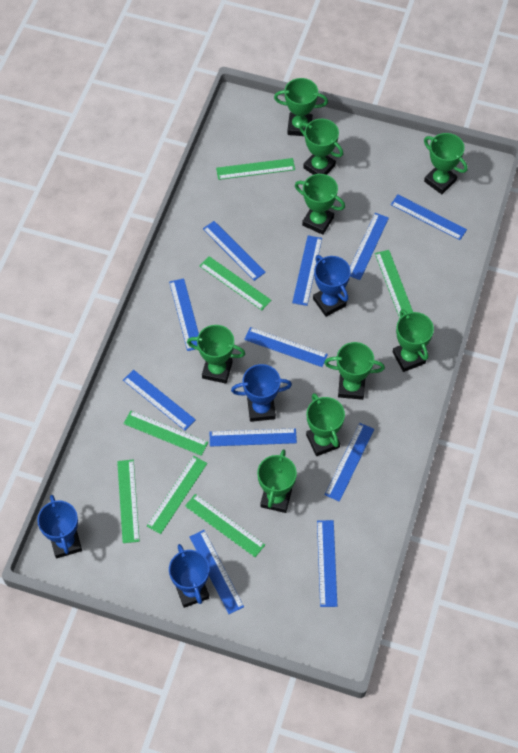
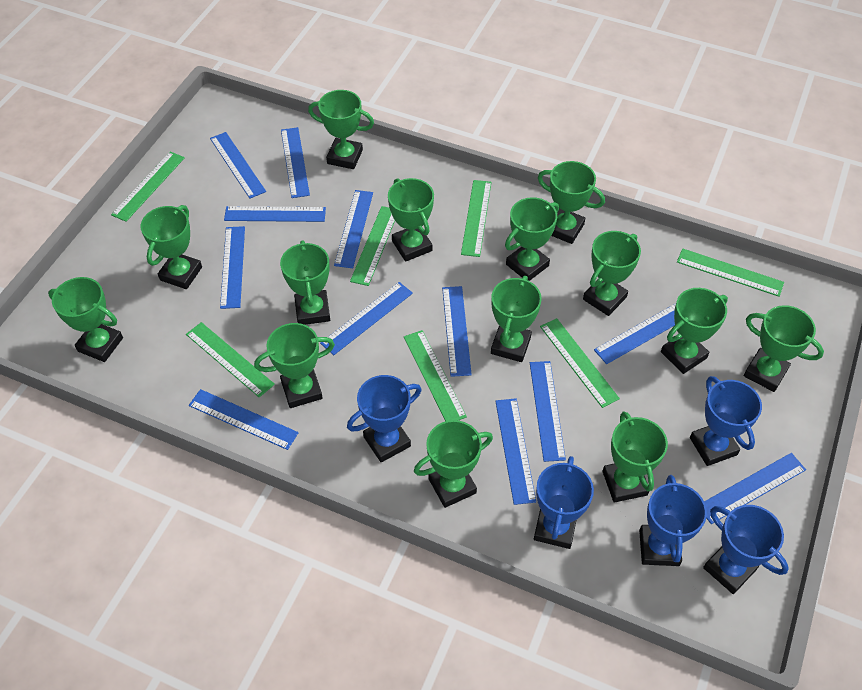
blue ruler: [123,370,196,430] [169,278,199,351] [189,530,244,614] [203,221,266,281] [210,428,297,447] [244,327,328,367] [292,235,322,306] [317,520,337,607] [325,423,374,502] [350,213,389,280] [390,194,467,240] = 11 -> [189,389,299,450] [210,132,266,199] [220,226,245,309] [224,206,326,222] [281,127,310,198] [320,282,413,355] [334,190,373,268] [442,286,472,377] [495,398,536,505] [530,361,566,462] [594,303,676,364] [704,453,806,524] = 12
blue trophy: [37,495,82,558] [169,544,209,608] [231,364,292,422] [313,255,351,317] = 4 -> [347,375,422,462] [534,456,594,549] [639,475,707,566] [690,376,762,466] [703,505,789,594] = 5
green trophy: [187,325,245,384] [257,449,297,513] [274,78,328,136] [295,174,345,235] [299,119,343,175] [306,393,345,456] [324,342,385,400] [393,309,434,372] [424,133,468,194] = 9 -> [48,277,123,362] [141,205,202,289] [254,323,335,408] [280,240,330,325] [308,90,374,169] [388,178,434,262] [414,420,493,508] [491,276,542,362] [505,197,559,281] [538,161,605,244] [583,231,641,316] [602,411,668,503] [661,288,728,374] [744,305,824,392] = 14

